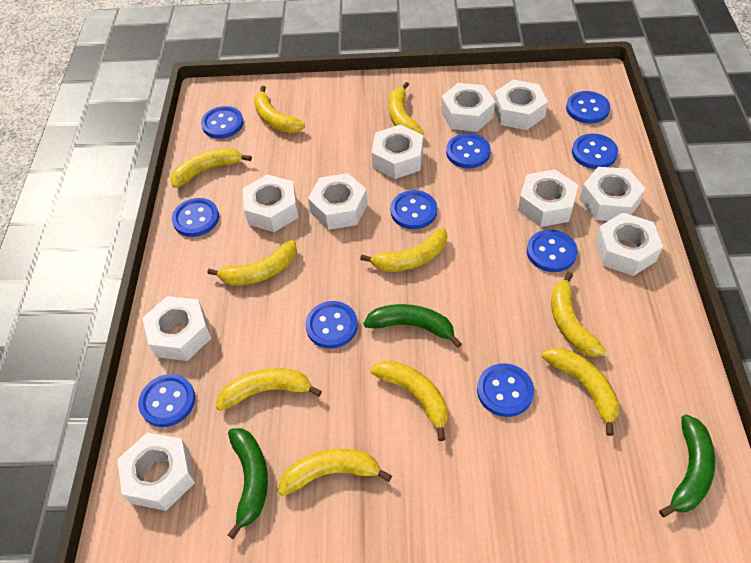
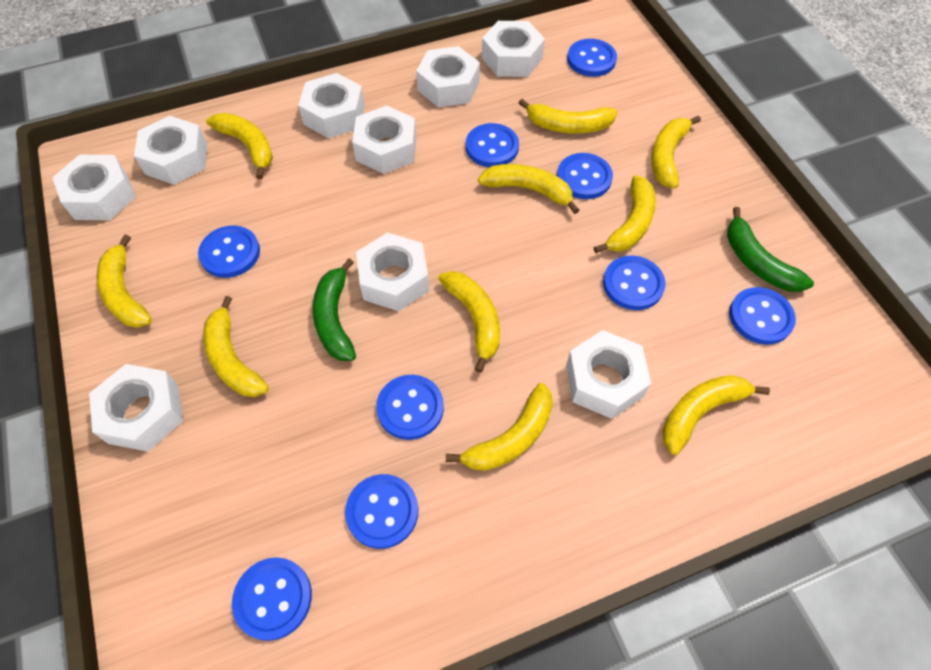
blue button: [138,374,195,427] [172,198,219,237] [201,106,244,139] [305,301,358,349] [390,190,437,229] [446,133,491,168] [477,363,534,417] [527,230,578,272] [566,91,610,124] [572,134,618,169] = 10 -> [198,226,260,278] [232,557,312,641] [345,474,419,549] [376,375,444,440] [466,123,519,167] [557,153,613,199] [567,39,617,77] [603,256,665,310] [729,287,796,345] = 9
green banana: [228,428,268,539] [364,304,462,348] [659,414,715,518] = 3 -> [313,259,356,361] [727,207,814,292] = 2
white nut: [117,432,195,511] [142,296,211,361] [243,175,298,232] [308,173,368,230] [372,124,423,179] [441,83,495,132] [494,80,548,130] [518,169,578,227] [579,167,645,221] [595,213,663,276] = 10 -> [52,155,136,220] [89,364,183,452] [134,116,207,185] [298,73,365,138] [352,105,417,174] [356,232,429,311] [416,46,480,107] [482,21,545,77] [566,330,651,419] = 9

